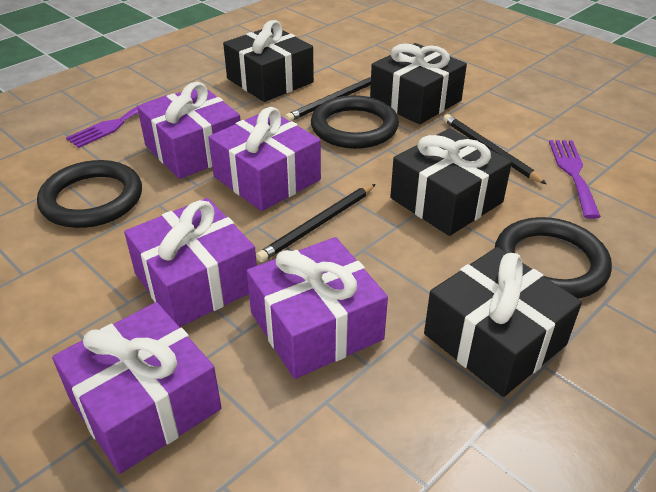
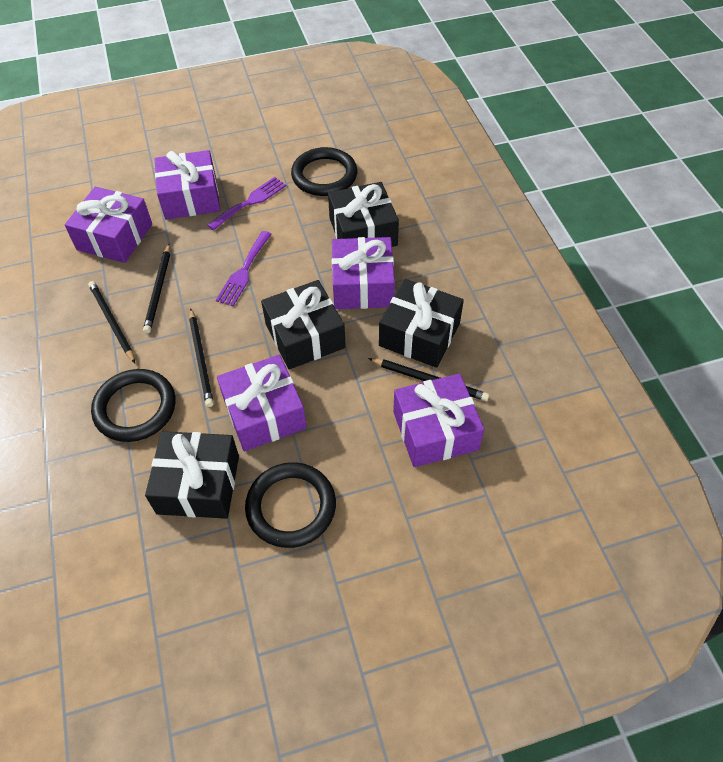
black pencil: [256,184,376,262] [285,77,371,122] [443,114,547,184] = 3 -> [88,281,135,363] [143,244,170,334] [189,308,214,407] [368,358,489,401] = 4

